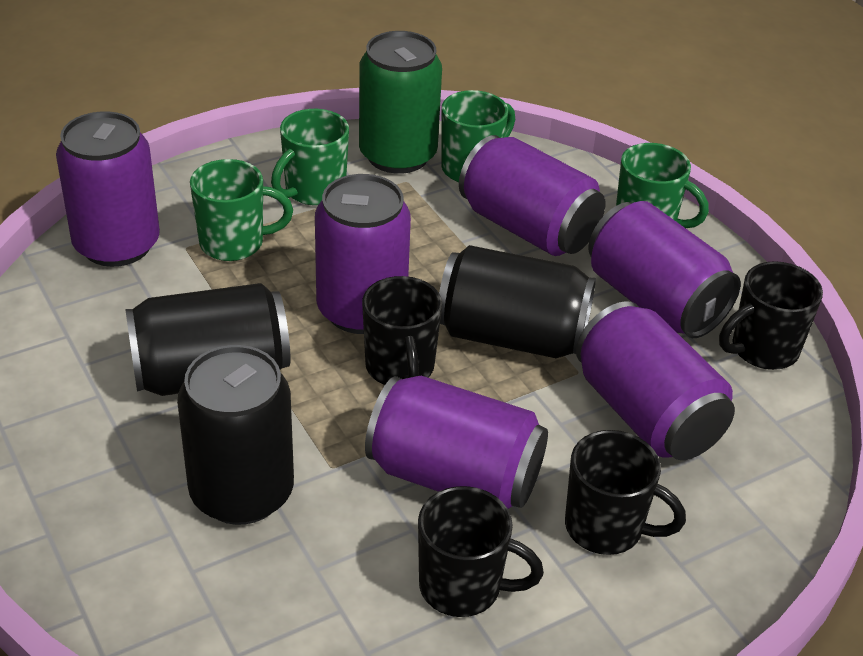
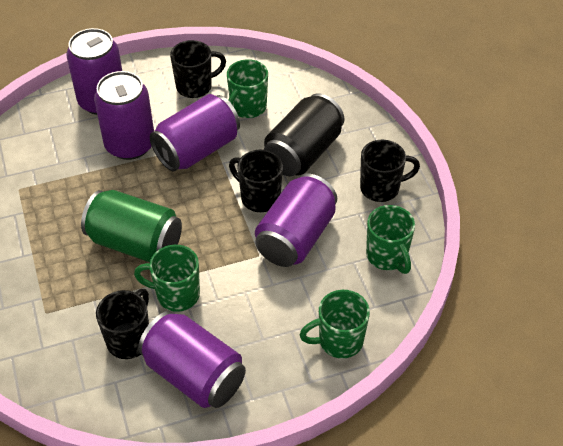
black can: [125,283,291,396] [177,345,294,525] [439,245,596,358] = 3 -> [264,93,345,176] = 1
purple can: [56,112,160,267] [315,174,411,334] [365,376,548,509] [459,135,605,256] [576,301,735,460] [588,201,741,338] = 6 -> [67,28,122,115] [94,71,154,160] [138,311,246,408] [150,94,240,172] [255,173,337,267] = 5

